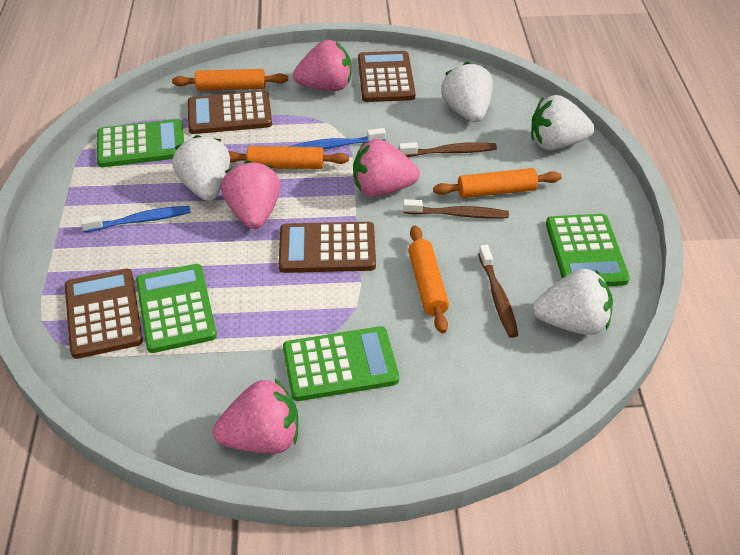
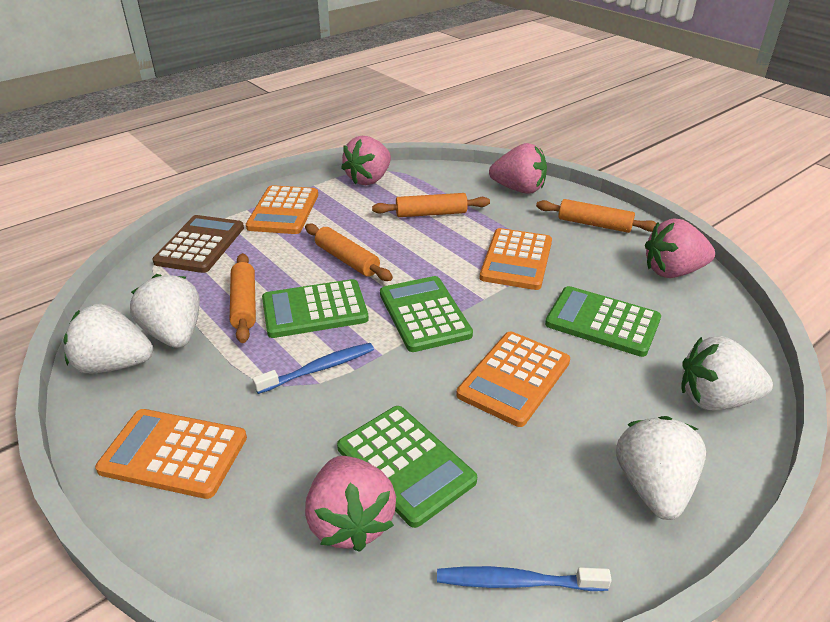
brown calculator: [65,269,143,359] [188,90,272,134] [279,222,376,273] [358,51,415,102] = 4 -> [152,215,244,273] = 1
brown toothbrush: [399,142,497,157] [403,199,509,219] [479,245,518,338] = 3 -> none = 0
orange calculator: none = 0 -> [95,409,247,499] [246,185,318,234] [456,331,570,427] [480,228,552,290] = 4

